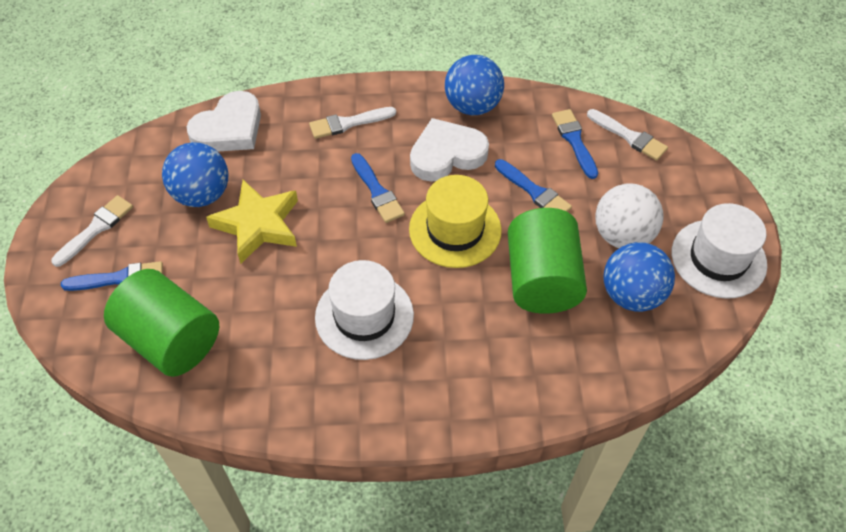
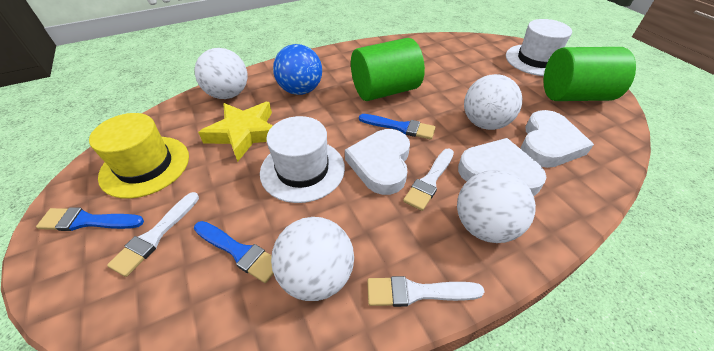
blue ball: [162,142,228,207] [445,55,504,115] [604,242,675,312] = 3 -> [273,44,322,95] = 1
blue brush: [61,261,163,291] [351,153,405,223] [495,159,572,212] [552,109,598,179] = 4 -> [36,207,144,231] [194,221,274,283] [359,114,436,140] = 3
white ball: [595,184,663,248] = 1 -> [195,48,248,99] [271,217,354,301] [457,170,536,243] [464,74,522,130] = 4
white heart: [187,91,261,151] [410,118,489,182] = 2 -> [345,129,410,195] [458,138,547,196] [521,110,594,168] = 3

